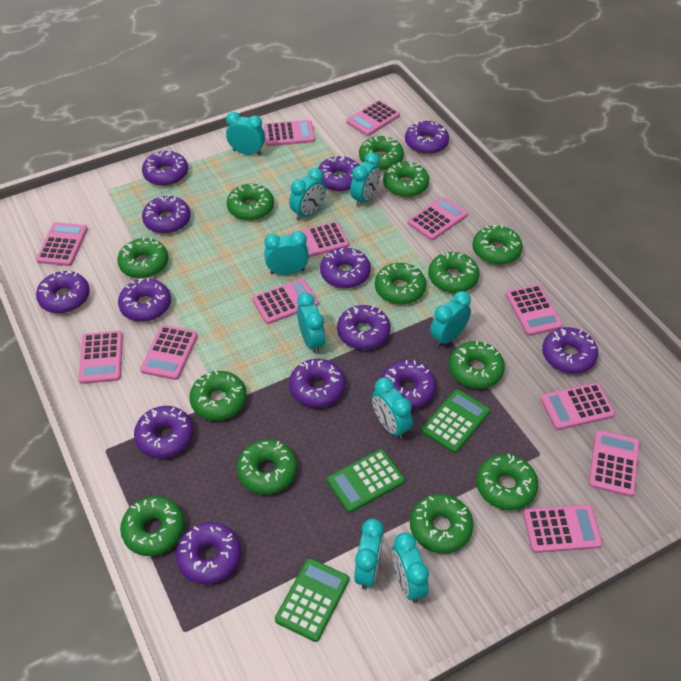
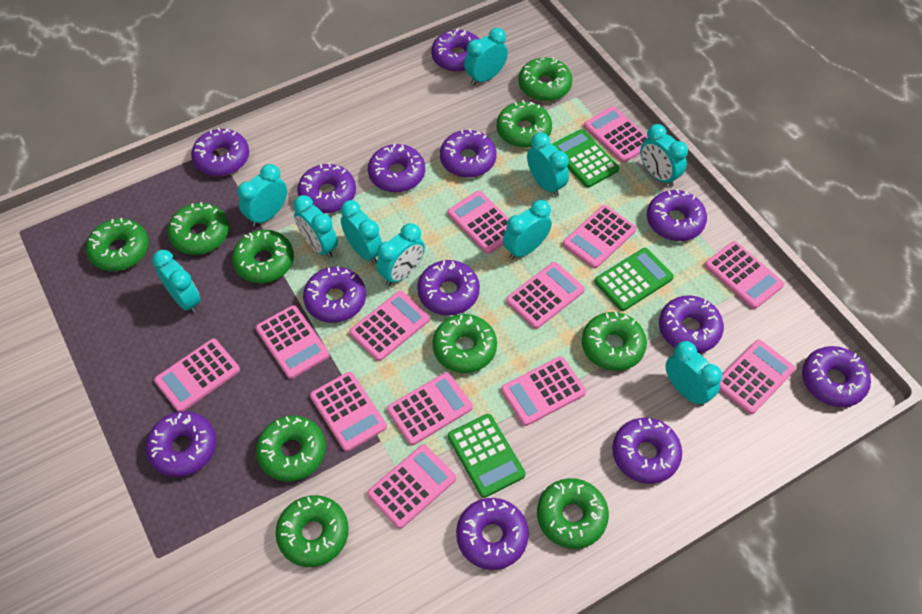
green donut: [117,237,168,278] [120,496,185,556] [189,371,247,421] [227,184,274,221] [237,439,297,494] [359,136,404,170] [375,263,426,305] [383,161,429,197] [410,494,473,553] [428,252,479,293] [449,341,505,389] [473,225,523,265] [476,454,538,510] = 13 -> [86,218,149,271] [168,202,229,255] [232,230,294,283] [256,416,326,482] [276,495,349,567] [432,314,497,373] [497,100,552,148] [518,57,573,101] [537,478,609,549] [582,312,647,371] = 10
pink calculator: [36,222,88,266] [79,331,123,384] [140,325,198,380] [252,279,319,324] [264,120,315,146] [288,221,349,257] [347,100,400,136] [408,197,467,240] [506,284,563,336] [523,504,603,553] [541,383,615,430] [589,430,640,497] = 12 -> [154,339,240,412] [256,305,329,379] [310,372,387,452] [349,291,430,361] [367,444,456,529] [387,372,473,445] [448,191,509,254] [501,356,586,426] [506,262,585,329] [563,205,636,268] [584,106,648,163] [705,241,784,309] [719,340,795,414] = 13
turquoise clock: [226,112,265,156] [264,231,309,275] [289,168,326,221] [297,293,325,354] [350,152,381,207] [354,519,384,590] [372,377,413,439] [391,533,429,603] [430,291,471,347] = 9 -> [152,250,201,314] [237,164,287,227] [293,195,338,258] [341,200,382,264] [376,223,425,286] [464,28,508,86] [503,200,552,260] [527,133,569,197] [640,124,688,187] [666,341,722,406] = 10

